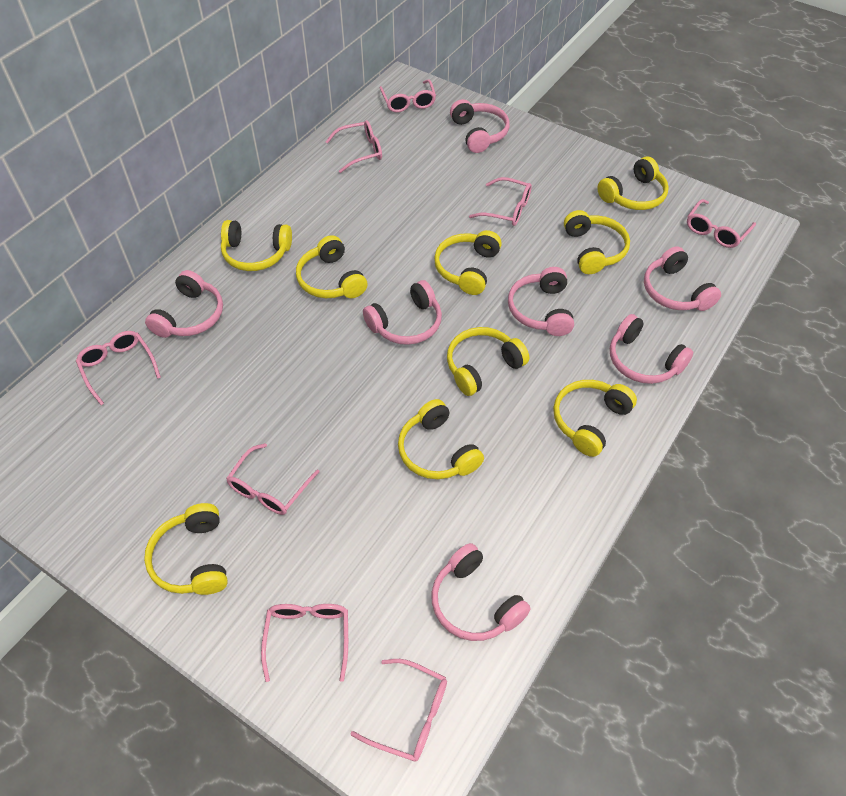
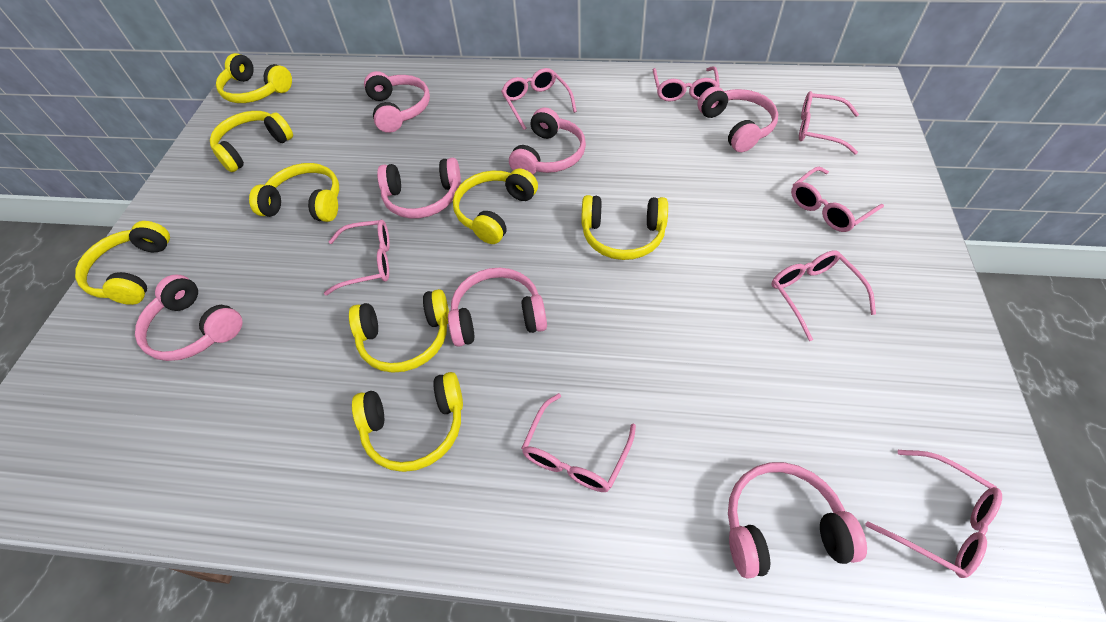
yellow headphones: [144,503,228,595] [221,220,292,271] [296,235,367,298] [398,399,484,479] [434,230,502,295] [447,327,529,396] [553,380,637,457] [564,210,630,274] [597,157,669,210] = 9 -> [75,221,170,305] [210,111,293,172] [216,53,292,103] [249,163,339,222] [349,289,449,373] [352,372,463,472] [453,168,538,244] [581,195,668,260] = 8

